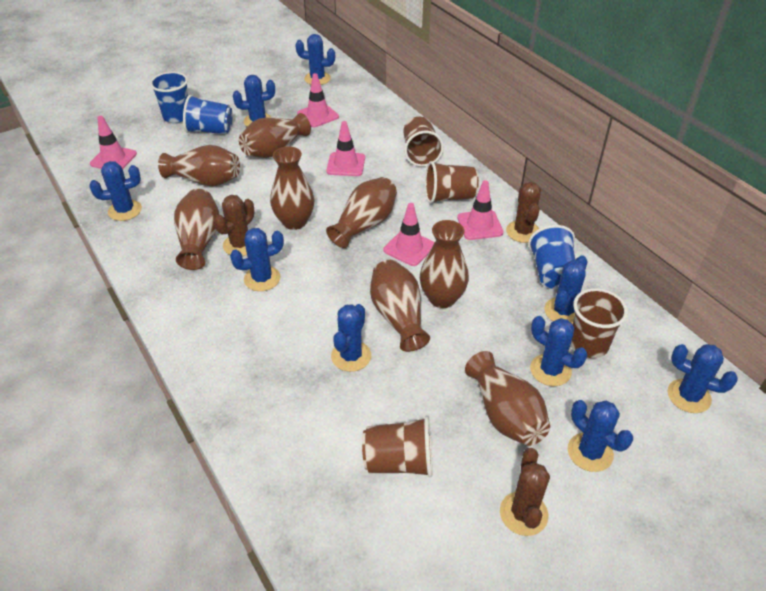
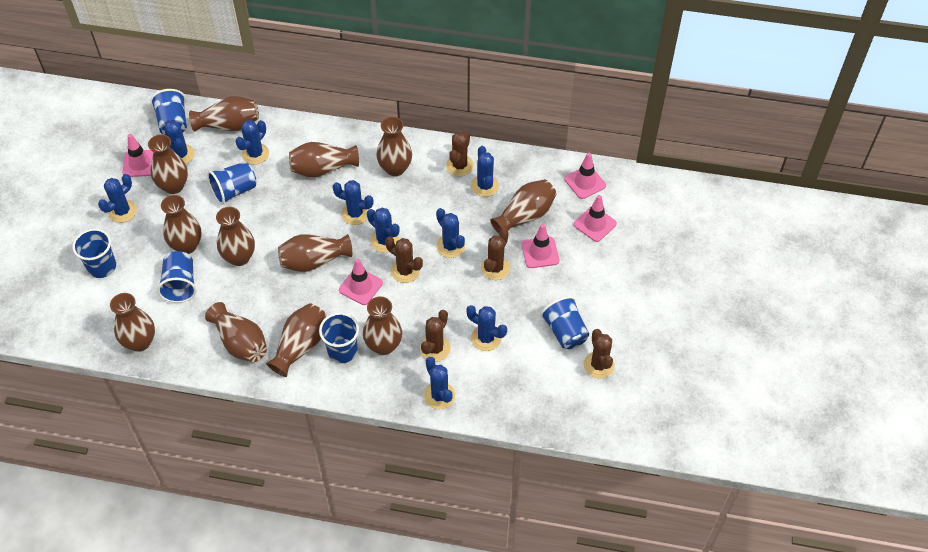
blue cup: [150,72,188,123] [183,95,233,134] [528,225,575,289] = 3 -> [72,229,116,278] [150,89,187,135] [157,251,197,303] [207,162,257,205] [319,312,359,363] [540,296,589,349] = 6
brown cactus: [214,195,255,256] [500,448,550,536] [506,182,541,243] = 3 -> [385,237,423,283] [420,310,451,362] [446,131,474,176] [481,229,510,280] [584,329,615,379] = 5
brown cup: [362,416,433,477] [403,117,444,167] [425,161,479,204] [571,288,628,358] = 4 -> none = 0
brown vase: [158,145,240,186] [174,189,219,270] [239,113,311,158] [270,146,314,230] [326,177,397,248] [370,260,430,352] [420,220,469,308] [465,351,550,446] = 8 -> [110,293,155,352] [148,134,188,194] [161,195,201,254] [189,96,259,132] [205,302,267,362] [216,207,255,266] [266,303,326,377] [278,234,352,272] [289,142,359,177] [363,296,402,355] [377,117,412,177] [490,179,556,235] = 12

